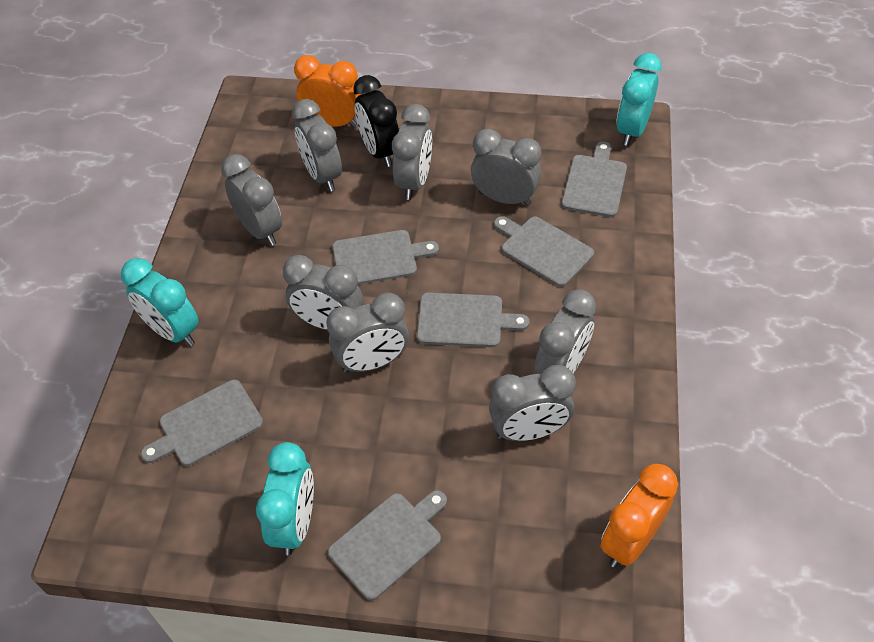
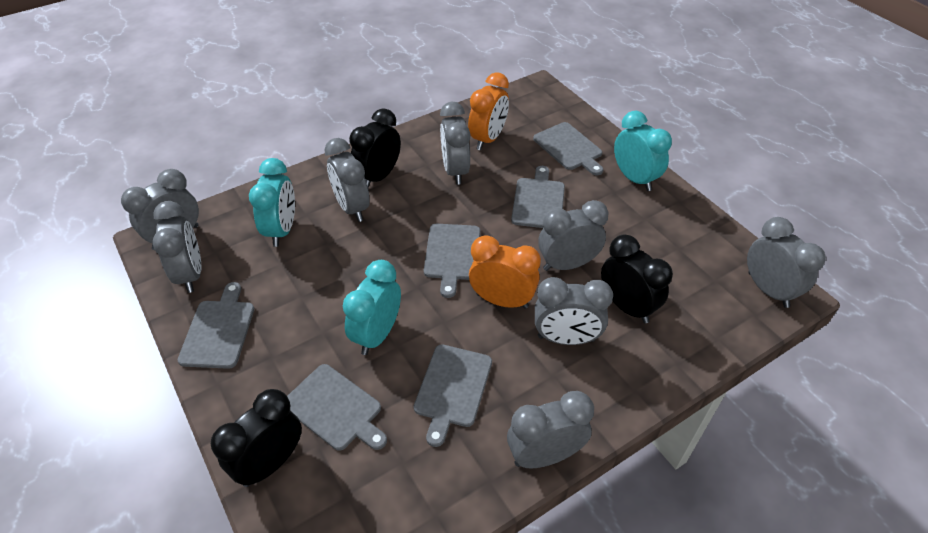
black clock: [353,75,399,167] = 1 -> [211,389,302,487] [349,108,401,188] [601,235,673,323] = 3

